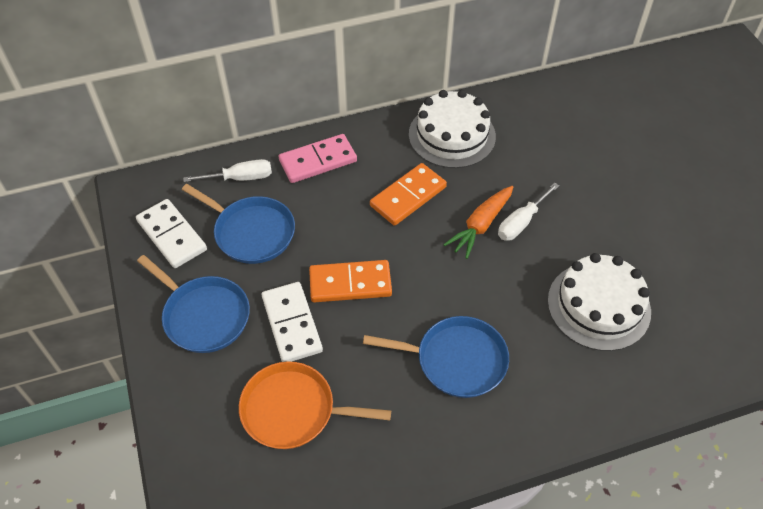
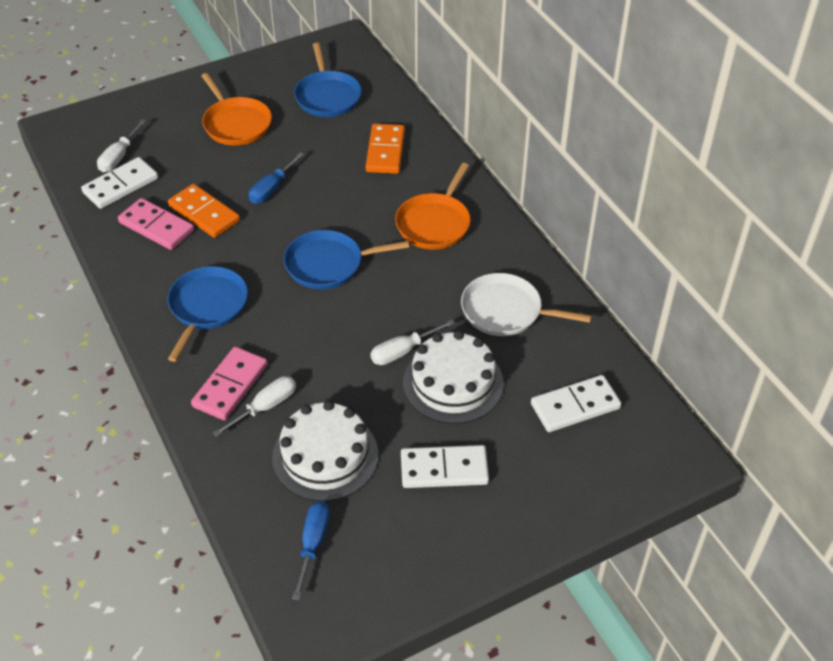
blue screwdriver: none = 0 -> [249,152,304,204] [292,502,330,600] = 2
orange carrot: [443,186,513,259] = 1 -> none = 0
orange pan: [239,361,391,449] = 1 -> [201,73,272,146] [395,163,471,250] = 2
pink domino: [279,134,357,183] = 1 -> [118,198,194,250] [191,347,268,420] = 2
white domino: [136,199,207,268] [262,282,323,362] = 2 -> [81,157,158,209] [401,445,489,488] [531,375,621,432] = 3
white pan: none = 0 -> [461,273,592,336] = 1
white screwdriver: [183,159,272,182] [498,183,559,241] = 2 -> [97,119,146,172] [212,376,296,437] [370,319,455,365] = 3

